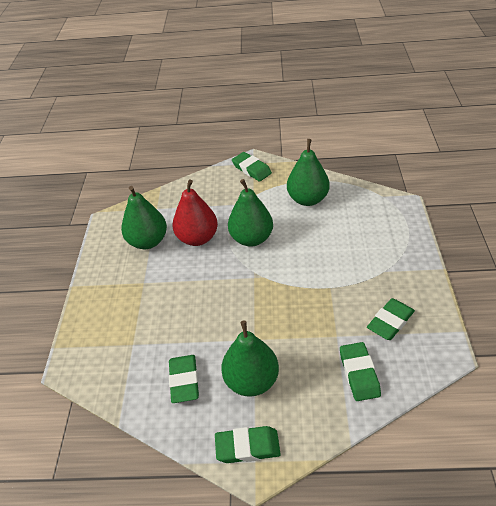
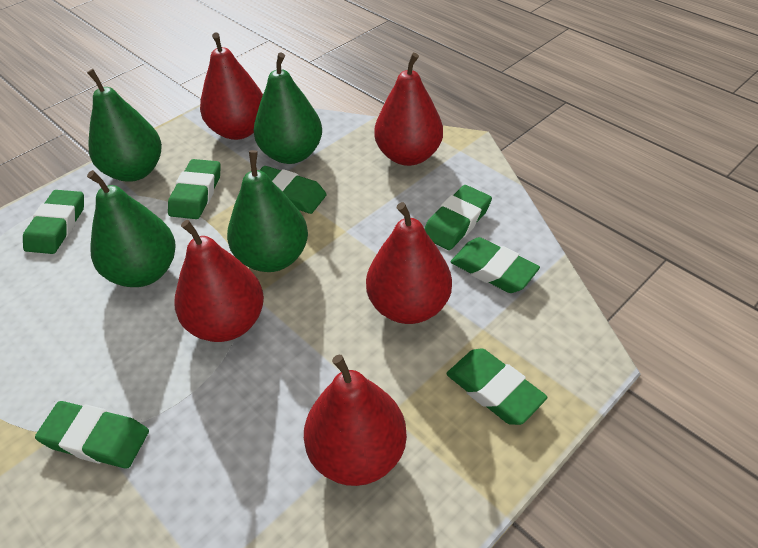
green eraser: [169,355,199,403] [215,426,281,463] [232,152,272,182] [340,342,381,401] [367,298,415,340] = 5 -> [23,190,84,254] [35,401,149,469] [168,159,221,219] [260,166,327,214] [424,185,492,250] [446,348,548,425] [451,237,540,293] = 7
red pear: [173,180,218,246] = 1 -> [175,220,264,342] [200,32,263,140] [304,355,407,486] [366,202,452,324] [374,53,443,166] = 5

